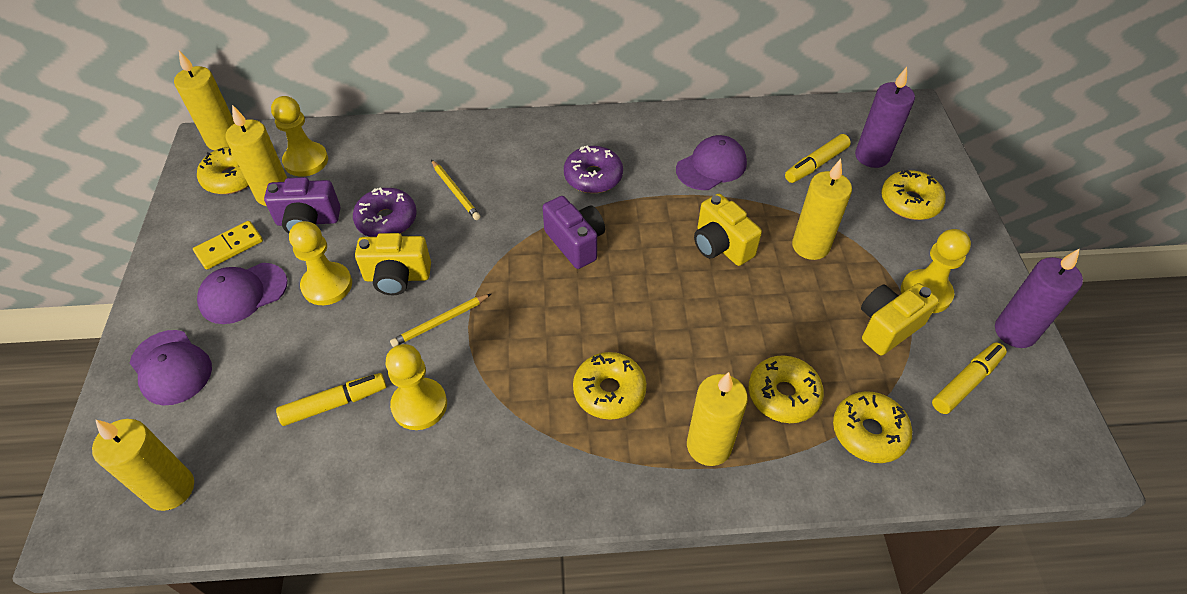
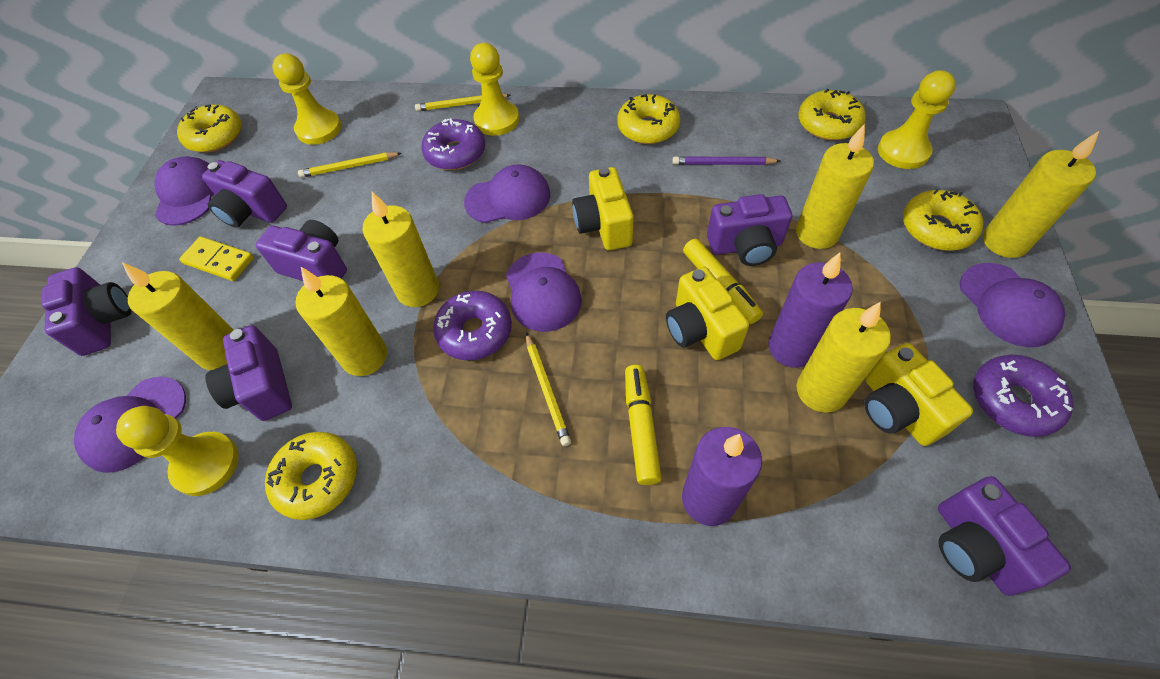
purple camera: [264,177,340,233] [543,196,605,269] = 2 -> [41,267,132,356] [202,160,287,227] [205,325,292,421] [256,220,347,281] [707,194,792,266] [938,476,1071,596] = 6
purple cap: [130,330,212,406] [197,263,288,324] [676,135,747,190] = 3 -> [74,377,186,473] [154,156,214,226] [464,164,550,223] [506,252,582,332] [960,263,1065,347] = 5
purple donut: [353,187,417,237] [564,146,623,193] = 2 -> [421,118,485,170] [433,291,512,360] [973,355,1074,437] = 3
purple pencil: none = 0 -> [672,156,780,165] = 1
yellow candle: [92,419,194,511] [174,51,235,150] [226,105,287,206] [687,372,748,466] [792,159,852,260] = 5 -> [122,262,233,370] [296,267,387,376] [362,192,439,307] [796,124,874,249] [796,302,891,413] [983,130,1100,258] = 6
yellow marker: [276,373,386,426] [785,134,851,183] [932,343,1007,414] = 3 -> [625,365,662,485] [683,239,763,324] = 2
yellow pencil: [390,294,491,347] [431,160,481,220] = 2 -> [298,152,401,178] [415,94,510,111] [526,333,571,446] = 3

